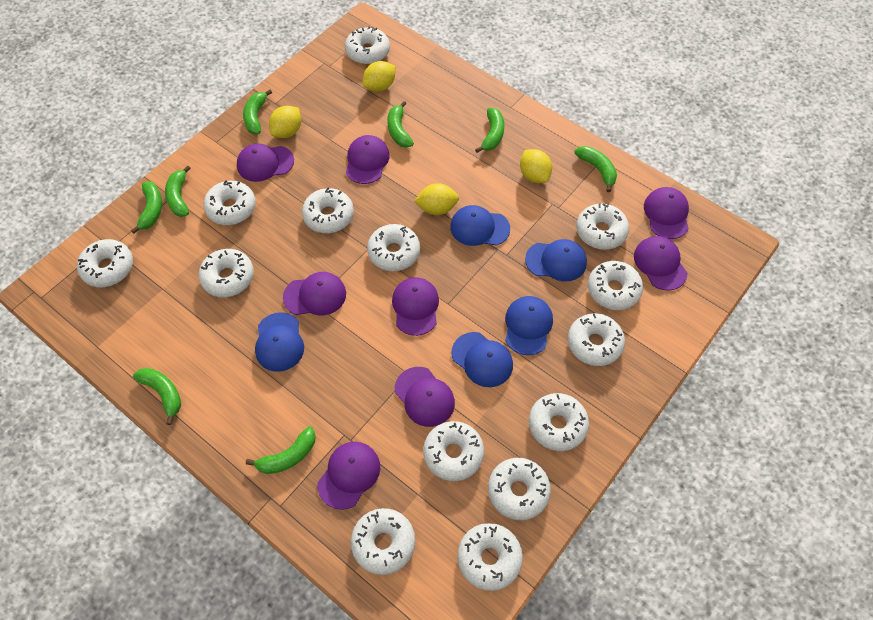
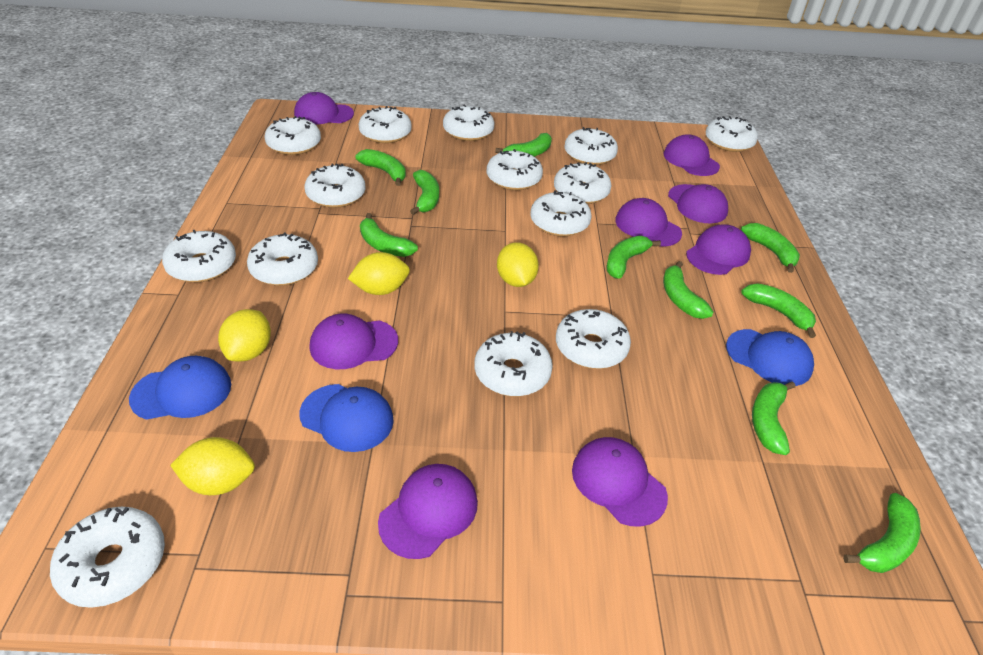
blue cap: [255,312,304,372] [450,205,510,246] [451,332,513,387] [505,296,553,355] [525,239,587,282] = 5 -> [129,356,231,420] [299,384,394,452] [726,329,814,386] = 3
green banana: [131,182,162,234] [133,368,181,425] [165,165,191,217] [243,89,272,134] [246,426,316,474] [387,101,414,148] [475,108,504,153] [574,146,617,192] = 8 -> [355,149,406,186] [360,213,418,257] [410,170,439,215] [495,133,552,157] [607,236,661,279] [663,261,713,319] [741,223,800,273] [741,283,816,338] [752,381,795,455] [843,493,921,573] = 10

